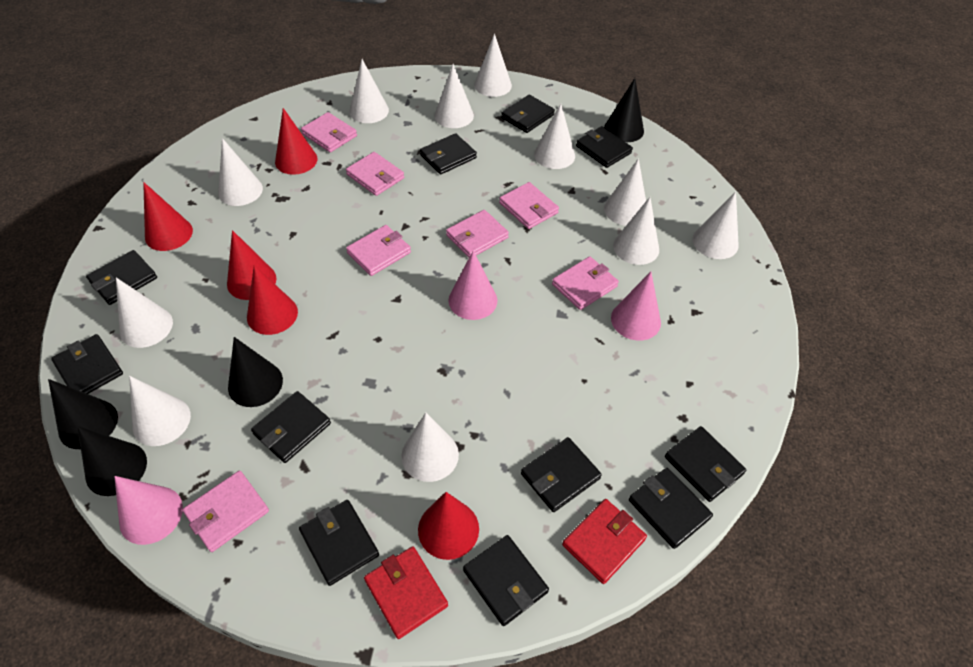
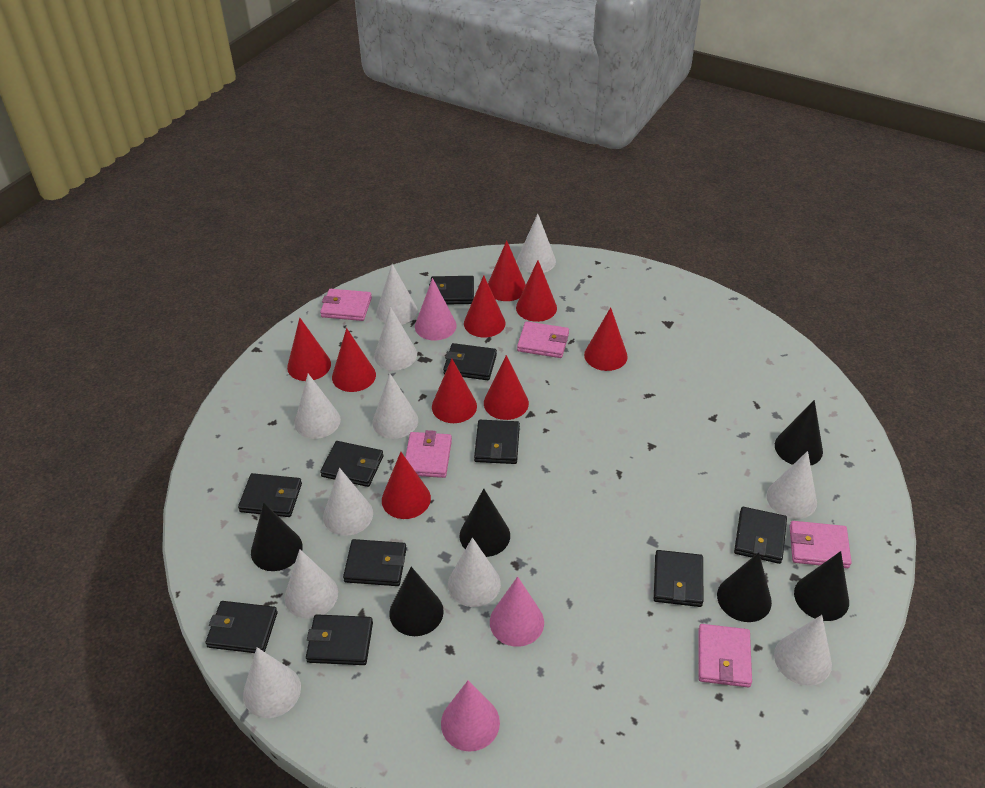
black cone: [48,379,118,449] [77,426,147,496] [228,337,283,407] [604,78,644,142] = 4 -> [251,503,303,571] [389,567,444,636] [459,489,510,557] [717,552,772,622] [775,400,823,465] [794,551,849,621] = 6
black wallet: [51,334,123,394] [86,250,157,305] [251,391,331,463] [299,500,379,586] [420,133,477,174] [463,535,549,626] [501,95,555,133] [521,437,602,512] [576,126,633,168] [629,468,713,549] [665,426,746,502] = 11 -> [205,601,278,653] [238,473,302,517] [306,614,373,665] [320,441,384,487] [343,539,407,586] [429,276,474,305] [443,343,497,380] [474,420,520,464] [654,550,703,607] [734,507,787,564] = 10
pink wallet: [183,471,269,552] [301,112,357,152] [346,152,404,196] [346,225,411,276] [446,210,509,258] [499,182,559,229] [552,256,619,310] = 7 -> [320,289,372,321] [405,430,452,478] [517,321,569,358] [698,624,752,688] [789,521,852,568] = 5
red cone: [143,182,193,251] [227,230,276,300] [247,265,298,335] [275,108,318,175] [418,492,479,560] = 5 -> [287,318,331,381] [332,328,376,392] [382,452,431,519] [432,359,477,423] [464,275,505,337] [484,355,529,420] [488,240,526,301] [516,260,557,322] [584,307,628,371] = 9
red wallet: [364,546,448,639] [562,499,647,584] = 2 -> none = 0

